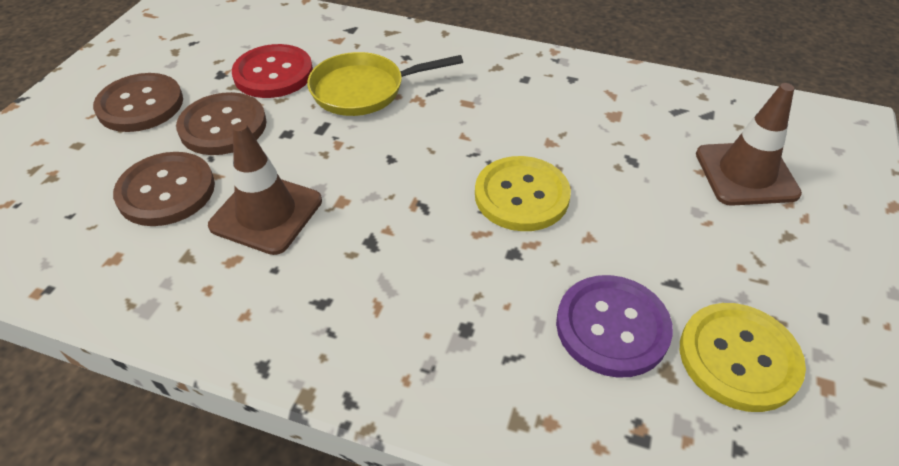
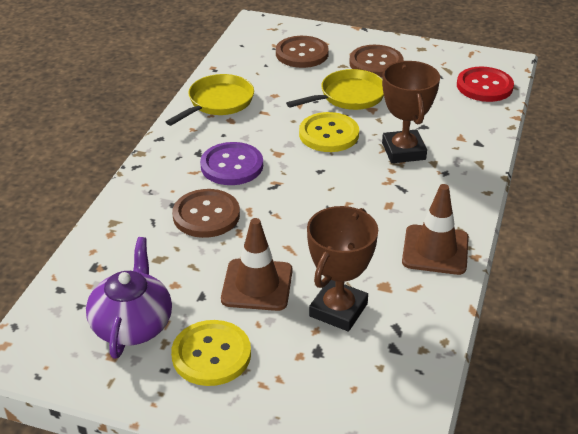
brown trophy: none = 0 -> [307,206,378,332] [382,61,440,163] = 2
purple teapot: none = 0 -> [86,237,172,359] = 1
yellow pan: [307,52,463,116] = 1 -> [166,74,254,126] [286,69,384,110] = 2

